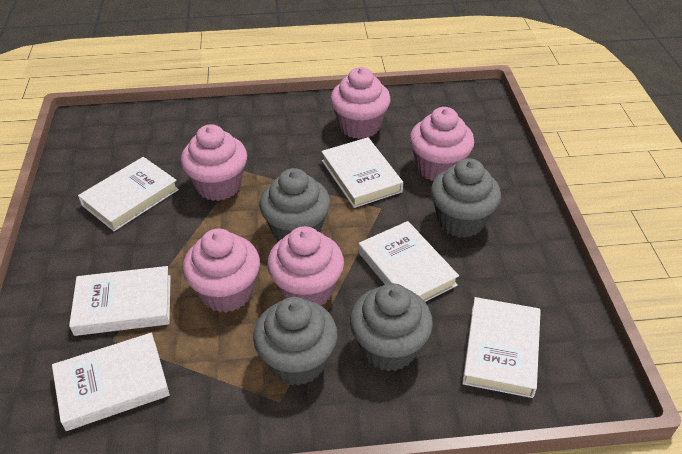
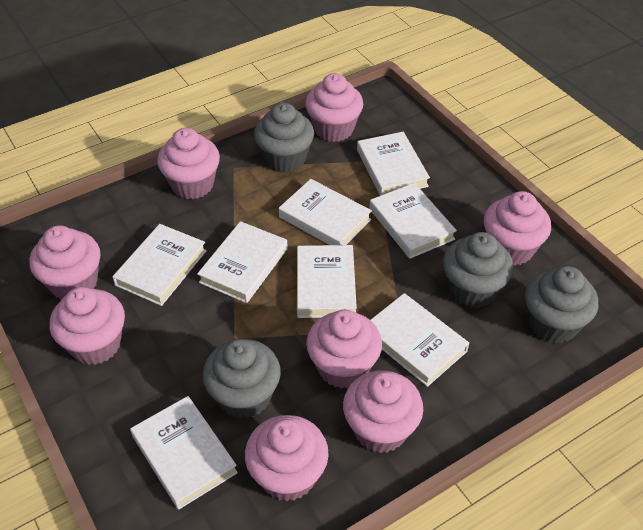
pink cupcake: [181,124,247,201] [183,229,260,313] [267,226,344,306] [330,67,391,139] [410,107,474,181] = 5 -> [30,225,100,300] [50,287,125,365] [157,128,220,199] [245,415,329,501] [305,73,363,142] [306,310,382,389] [343,371,423,453] [484,191,551,266] = 8
white book: [52,333,170,431] [69,266,171,336] [78,157,179,231] [321,137,403,208] [359,221,459,302] [462,297,541,398] = 6 -> [112,224,207,306] [130,396,238,510] [197,221,288,303] [279,179,372,245] [297,245,357,318] [357,132,430,196] [369,183,457,259] [371,293,469,387] = 8

